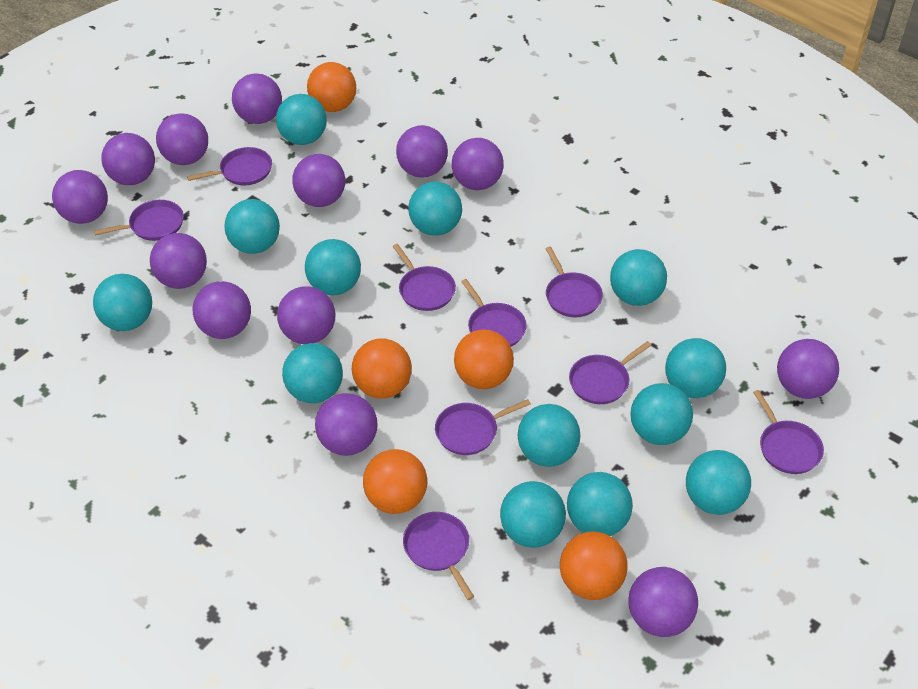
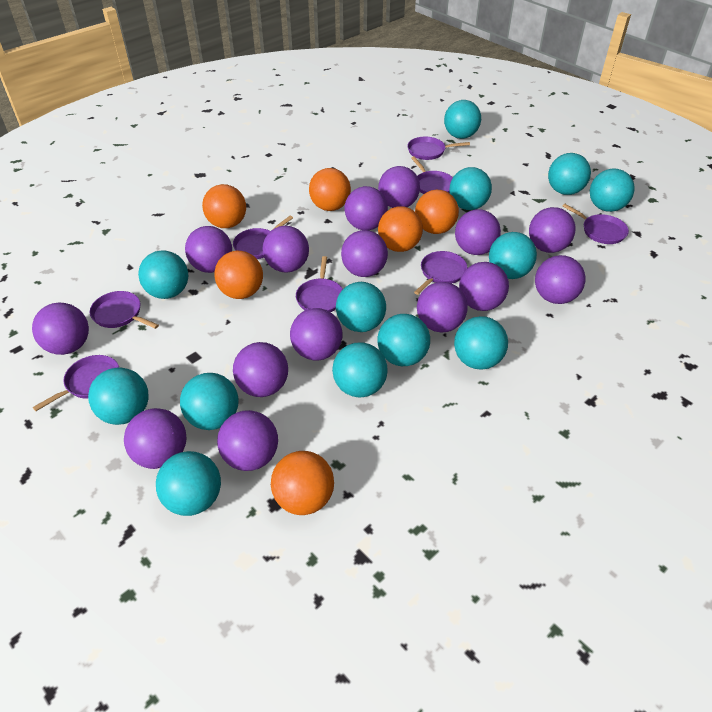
orange ball: [307,62,356,112] [352,339,412,399] [363,449,427,514] [454,330,514,389] [560,531,628,600] = 5 -> [202,184,246,228] [214,251,263,299] [271,451,334,515] [309,168,351,211] [378,206,423,252] [415,190,459,234] = 6
purple ball: [52,170,108,224] [101,133,155,185] [150,233,207,289] [156,113,208,165] [193,281,251,339] [232,73,282,124] [277,286,335,344] [292,154,345,207] [315,393,378,456] [396,125,448,178] [452,138,504,190] [628,567,698,637] [777,339,839,399] = 13 -> [32,303,89,355] [124,408,186,469] [185,226,232,273] [217,410,278,471] [233,342,288,397] [263,226,309,273] [290,308,342,361] [341,230,388,277] [345,186,388,230] [378,166,420,208] [417,282,468,333] [455,209,501,255] [459,262,509,311] [529,207,576,253] [535,255,586,304] = 15
purple pan: [94,200,184,241] [187,147,272,185] [392,244,456,311] [403,512,474,600] [435,399,531,455] [461,279,527,347] [545,246,603,317] [569,341,652,404] [753,390,824,474] = 9 -> [33,355,119,411] [90,291,159,329] [233,216,293,259] [296,256,343,312] [407,137,470,160] [411,156,453,194] [414,251,468,295] [563,204,629,244] = 8

